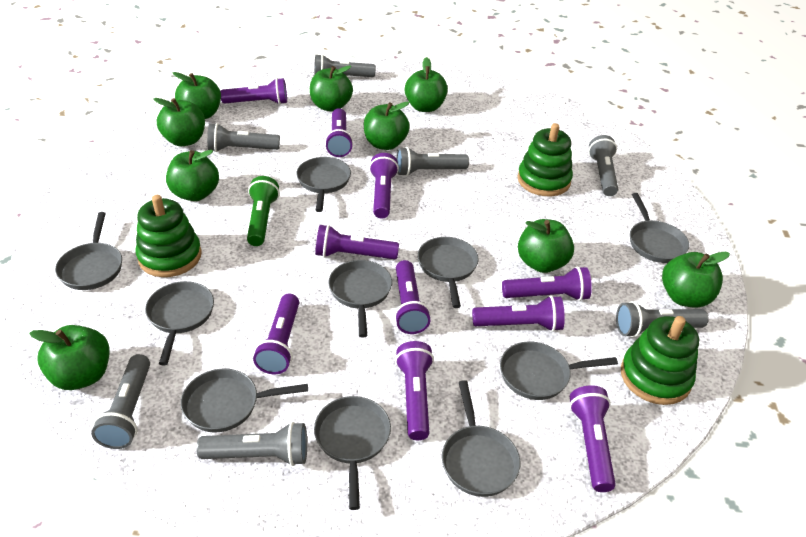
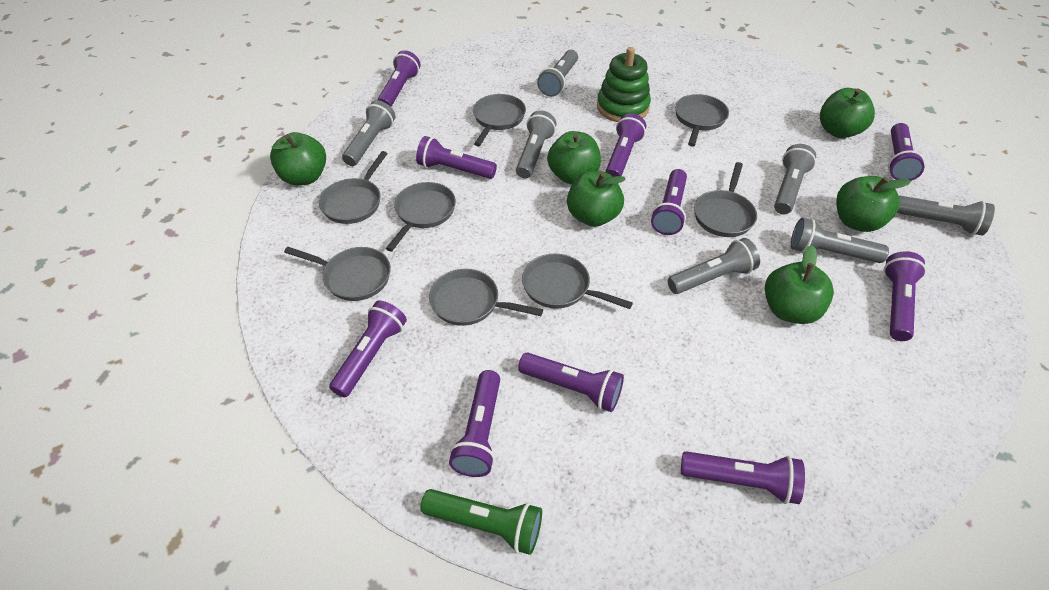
green apple: [29,325,109,390] [153,98,205,146] [166,150,219,201] [172,72,221,119] [310,65,353,112] [364,102,410,150] [405,57,448,112] [518,219,574,273] [662,251,730,308] = 9 -> [270,132,326,185] [547,131,601,184] [567,171,626,227] [765,245,834,324] [820,88,875,138] [836,176,911,232] = 6
green stacking toy: [135,195,202,277] [517,123,573,196] [621,316,699,405] = 3 -> [597,47,651,122] = 1
grey pan: [55,212,122,290] [145,281,214,365] [181,369,308,432] [296,157,351,212] [314,396,391,510] [328,260,392,338] [418,237,479,308] [442,380,520,497] [500,342,618,400] [630,193,689,263] = 10 -> [284,247,391,301] [319,151,388,224] [386,182,456,252] [429,269,543,326] [473,94,526,146] [522,254,633,309] [675,94,729,147] [694,162,757,237] = 8

